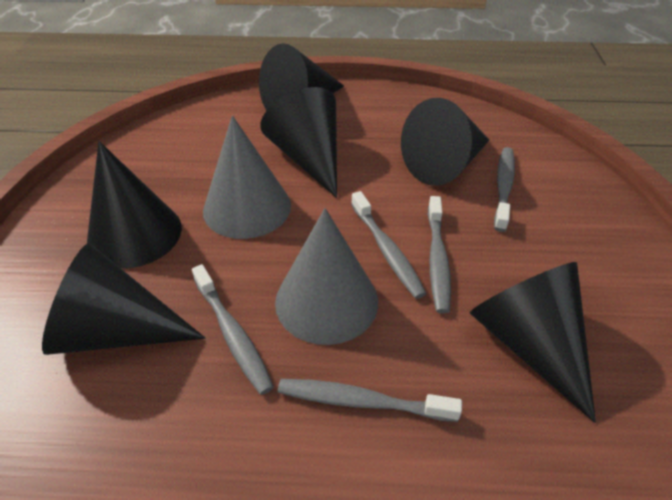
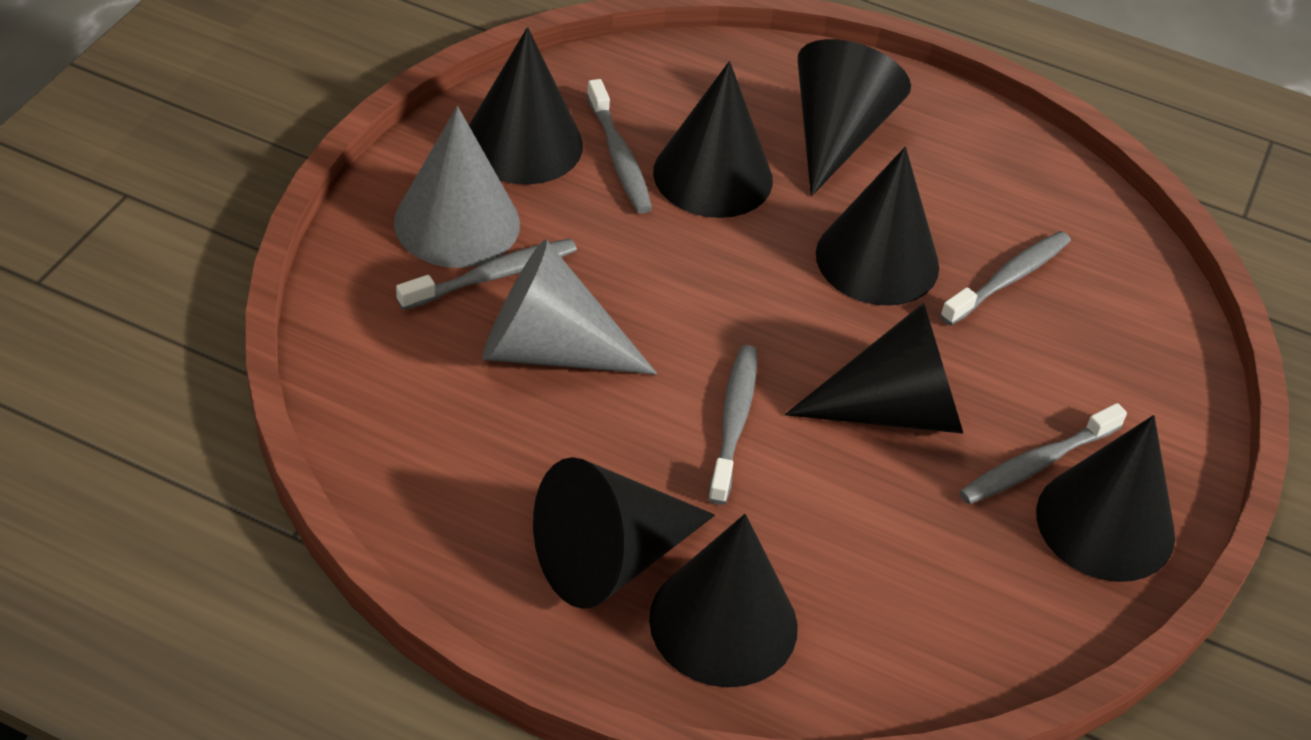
black cone: [42,243,205,355] [87,141,182,269] [259,43,344,111] [260,87,337,198] [401,98,489,186] [470,262,596,423] = 6 -> [469,27,583,185] [533,457,715,609] [649,514,798,687] [653,61,773,218] [785,303,964,434] [798,39,911,196] [816,147,939,306] [1036,415,1175,582] = 8

